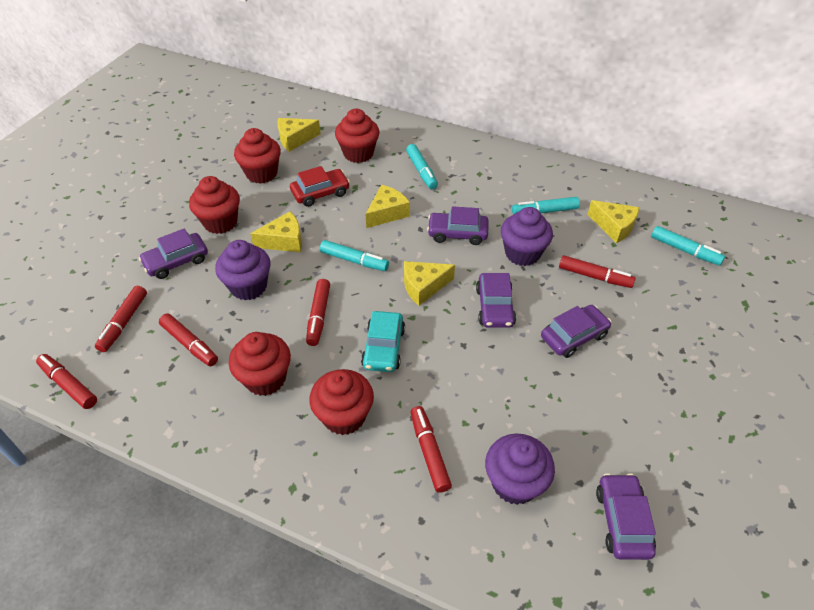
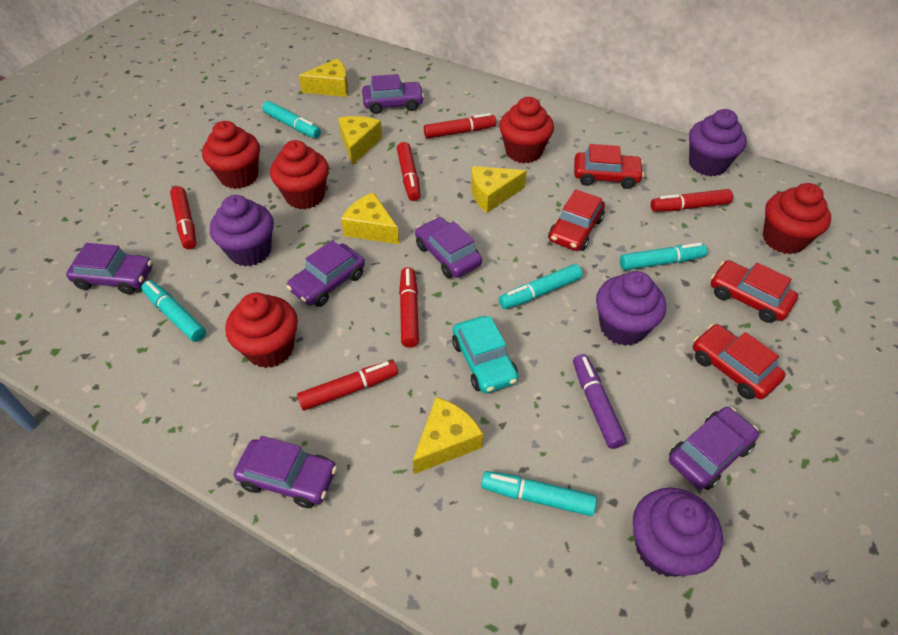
purple car: [139,228,208,279] [427,206,489,245] [476,273,516,328] [541,305,611,358] [596,473,656,560] = 5 -> [66,243,153,294] [234,436,337,508] [287,240,365,307] [362,74,424,114] [415,217,482,278] [669,407,759,490] = 6
purple cupcake: [215,240,271,300] [485,434,555,505] [501,207,553,266] = 3 -> [210,195,274,266] [596,271,666,346] [632,488,723,577] [689,109,747,176] = 4
purple marker: none = 0 -> [573,354,627,449] = 1
red car: [290,166,350,207] = 1 -> [548,189,605,251] [574,144,644,189] [693,324,785,399] [711,260,798,323] = 4
turquoise marker: [320,240,389,271] [406,144,438,189] [512,197,580,215] [651,226,725,266] = 4 -> [141,280,206,342] [262,101,321,138] [481,471,597,516] [499,264,582,309] [620,243,707,270] = 5

